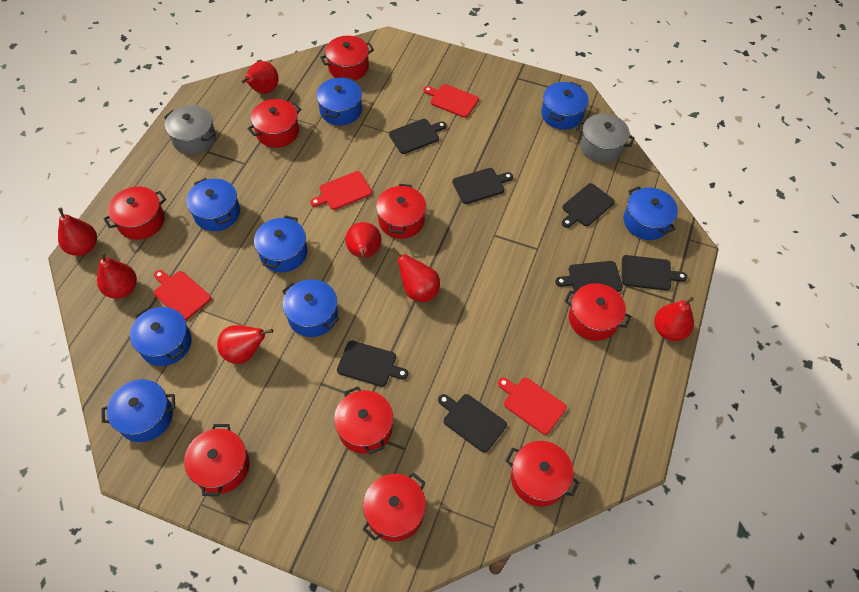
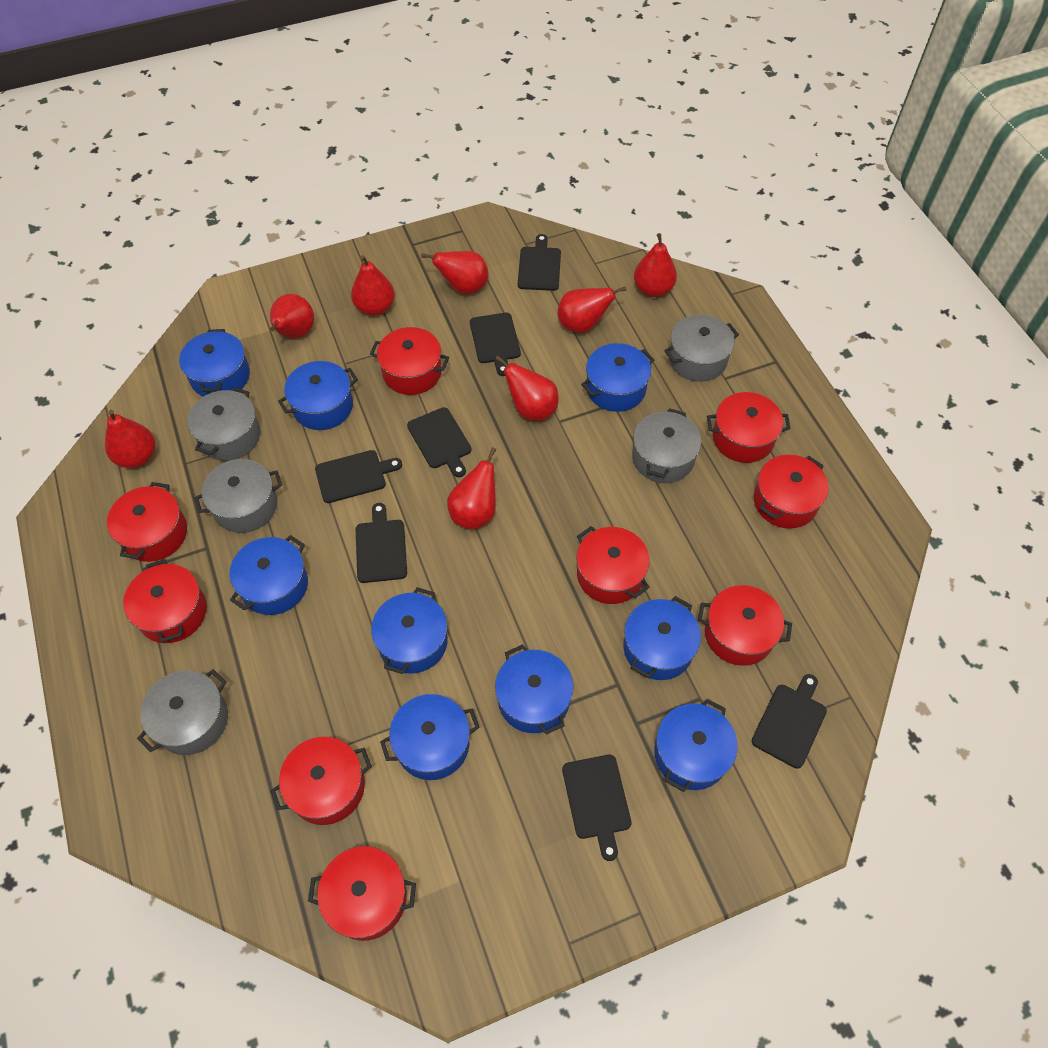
blue pot: [102,379,175,442] [130,307,192,366] [186,178,240,231] [254,215,308,272] [282,279,339,337] [316,77,362,125] [541,81,589,130] [624,186,678,240] = 8 -> [179,329,250,397] [230,535,308,615] [278,361,358,430] [371,587,448,674] [380,694,480,780] [495,644,573,735] [581,343,654,412] [624,596,701,680] [654,699,738,792] = 9
grey pot: [164,105,216,154] [576,114,635,163] = 2 -> [137,669,228,755] [187,387,260,461] [194,459,282,533] [632,408,701,483] [664,315,739,382] = 5
red cutting board: [154,270,211,321] [310,171,372,210] [423,84,479,118] [498,377,567,435] = 4 -> none = 0
red pear: [58,208,97,256] [97,252,137,298] [217,325,273,364] [242,61,279,94] [345,222,382,258] [392,248,440,302] [654,297,694,341] = 7 -> [105,410,155,468] [270,294,314,339] [351,255,395,316] [421,251,489,294] [447,447,496,530] [495,355,559,421] [557,286,626,333] [634,233,677,297] = 8

